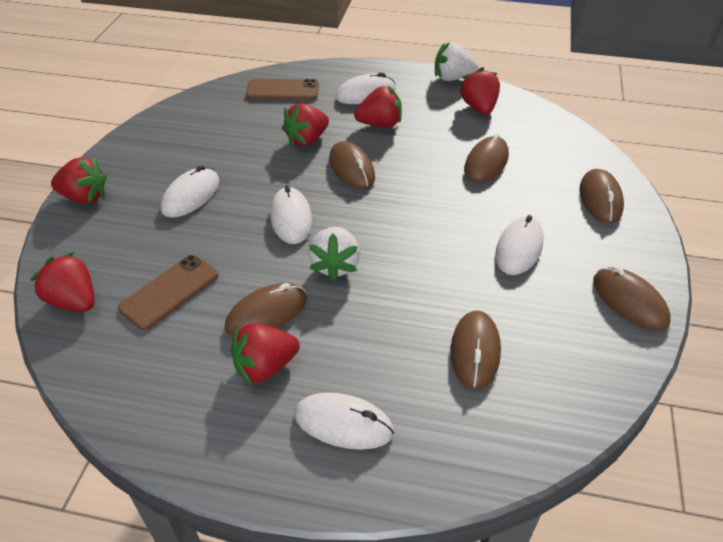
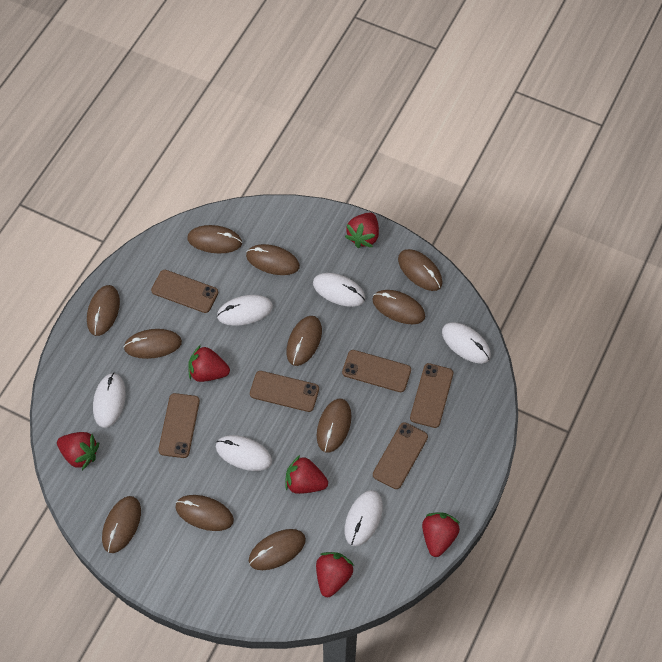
brown mouse: [225,283,307,336] [329,141,375,189] [451,310,501,389] [464,134,509,183] [580,169,624,224] [593,267,671,330] = 6 -> [87,285,120,336] [102,496,141,553] [124,329,182,359] [175,495,234,531] [187,225,242,253] [246,244,300,275] [249,529,306,570] [287,316,322,366] [317,399,351,453] [372,290,425,324] [398,249,443,291] = 11
brown phone: [118,255,219,330] [246,79,319,100] = 2 -> [151,270,218,313] [158,393,200,458] [250,371,319,412] [342,350,411,392] [373,422,428,489] [410,363,453,428] = 6
white mouse: [161,165,219,218] [270,185,312,244] [294,392,394,450] [335,72,396,104] [495,215,544,275] = 5 -> [93,373,126,428] [216,435,272,471] [217,295,273,326] [313,273,365,307] [344,490,383,546] [442,322,491,364] = 6
white strawberry: [308,227,360,281] [435,42,478,81] = 2 -> none = 0

